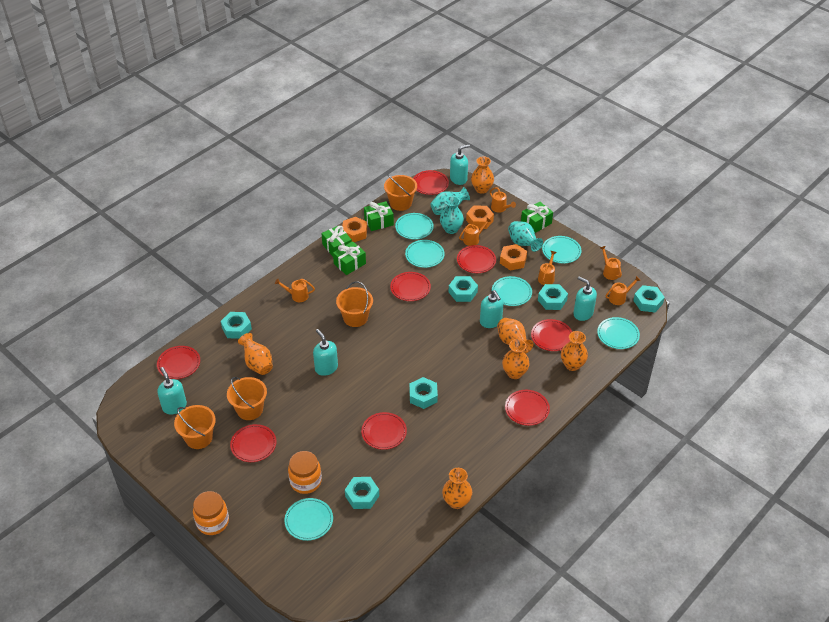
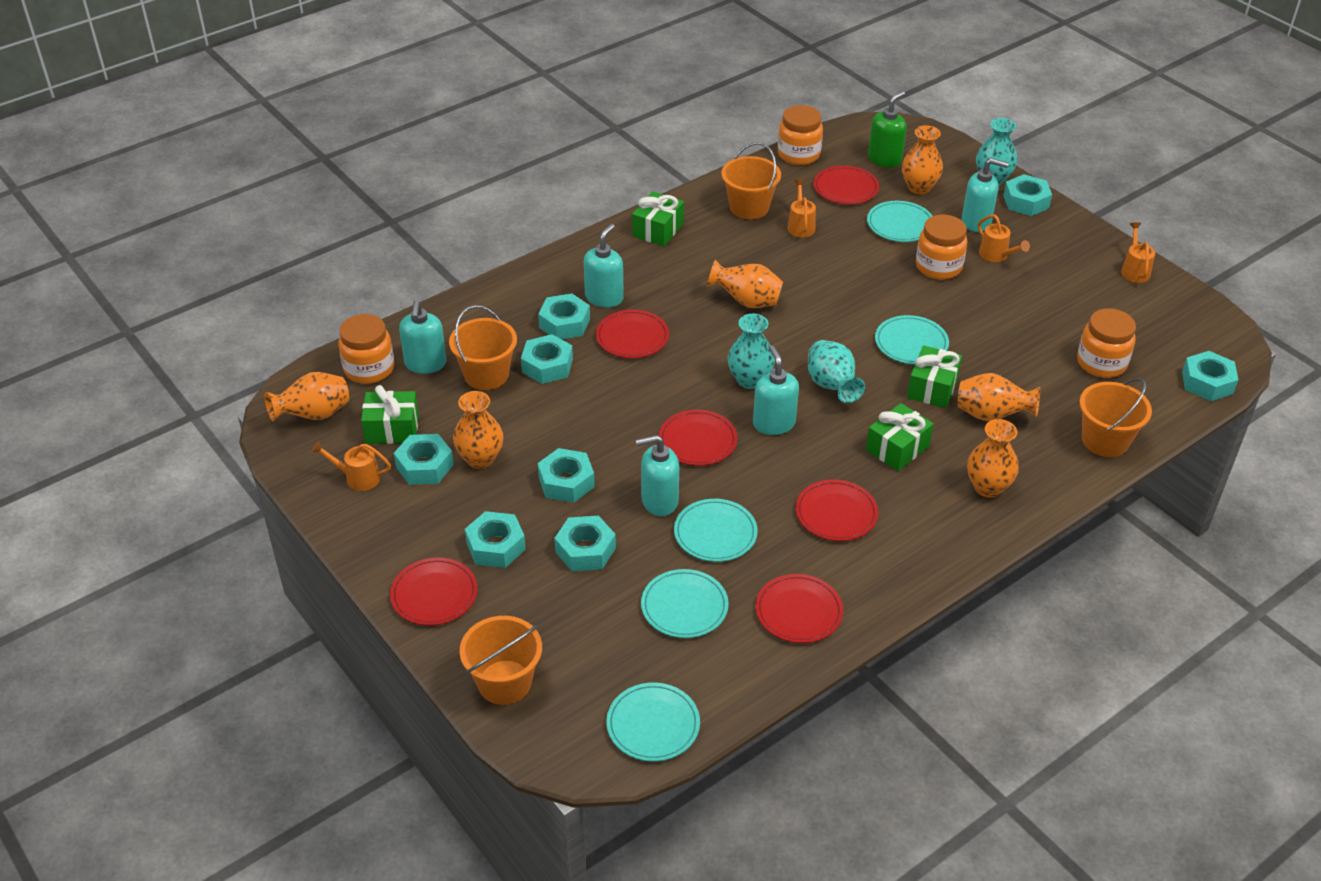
green soap dispenser: none = 0 -> [868,91,907,168] = 1
orange jar: [193,491,229,535] [288,451,322,494] = 2 -> [339,314,394,384] [778,105,823,165] [916,215,967,280] [1077,308,1136,378] = 4
orange nut: [342,217,367,242] [466,205,494,229] [500,244,527,270] = 3 -> none = 0
orange watering can: [275,279,315,302] [459,217,491,246] [490,187,516,212] [538,251,557,285] [600,246,622,280] [606,276,641,305] = 6 -> [311,441,391,491] [788,179,816,237] [978,215,1030,262] [1121,222,1155,283] = 4
red plate: [157,346,200,379] [230,424,276,462] [361,412,407,450] [390,272,431,301] [413,170,449,195] [457,245,496,273] [505,390,550,426] [531,319,572,351] = 8 -> [390,557,478,626] [596,309,669,358] [659,410,738,466] [755,574,843,643] [796,479,878,541] [813,165,879,205] = 6
turquoise nut: [221,312,252,339] [345,477,379,509] [410,377,438,409] [449,276,478,302] [538,284,568,310] [633,285,665,312] = 6 -> [394,434,454,485] [465,511,526,568] [521,334,573,384] [538,293,590,339] [538,448,595,503] [554,516,616,571] [1003,174,1052,216] [1182,351,1239,401] = 8
turquoise plate: [285,498,333,541] [395,213,434,239] [405,240,445,268] [492,276,532,306] [542,236,582,264] [597,317,640,349] = 6 -> [607,682,700,761] [641,569,729,638] [674,499,758,562] [867,201,932,242] [875,315,949,364] = 5

